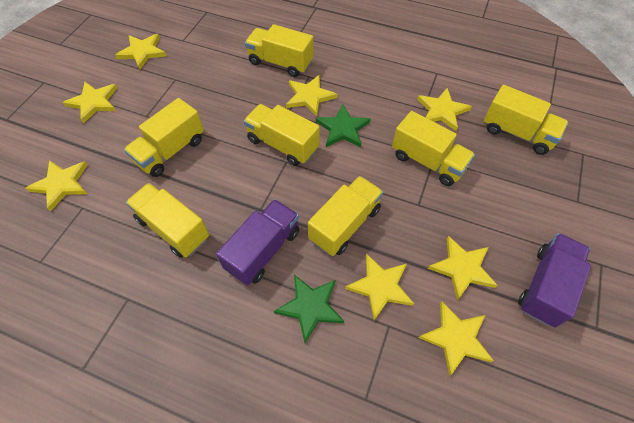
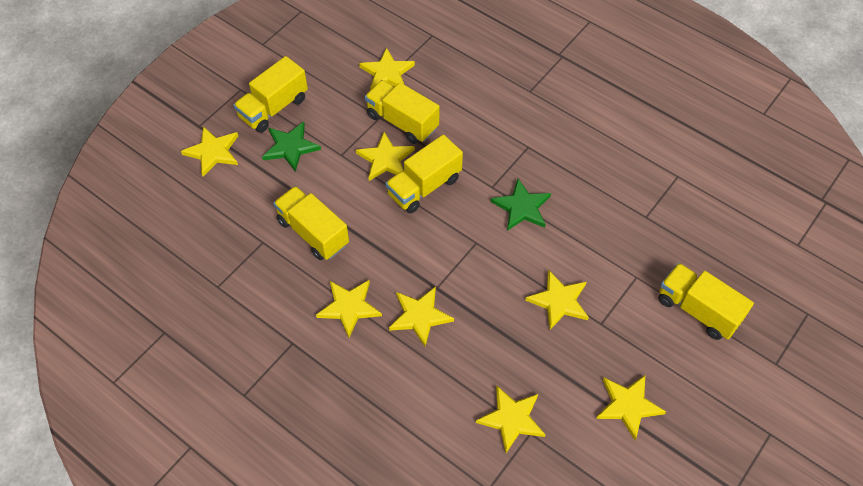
purple truck: [216,199,299,286] [518,233,591,327] = 2 -> none = 0
yellow truck: [124,98,204,177] [126,183,209,258] [244,104,320,166] [245,24,313,77] [308,176,383,256] [392,111,475,186] [484,85,568,155] = 7 -> [233,56,308,133] [273,186,349,260] [365,80,440,144] [385,135,463,214] [659,263,754,340] = 5

